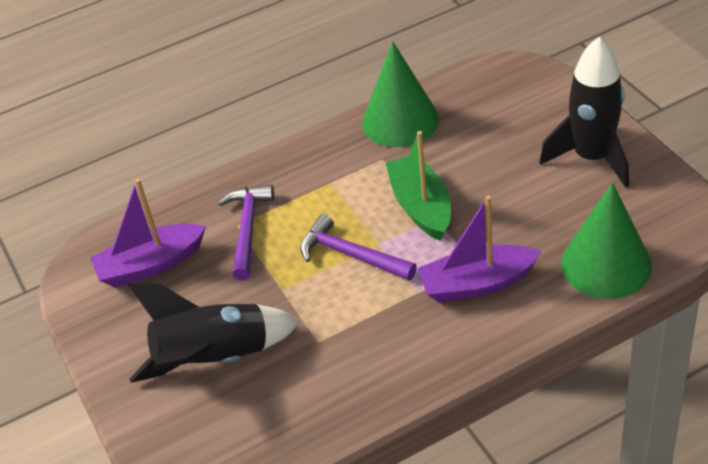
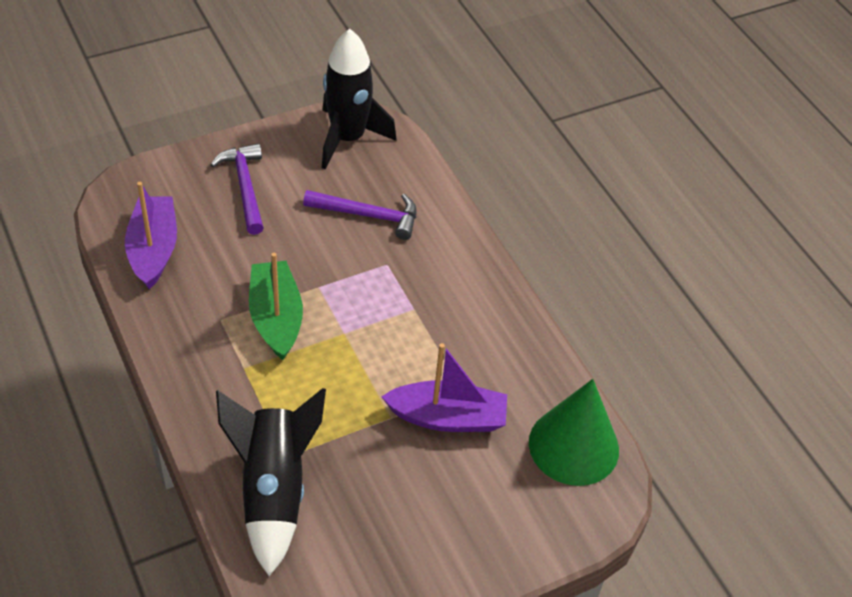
green cone: [362,41,439,147] [561,182,652,298] = 2 -> [529,379,619,486] = 1

